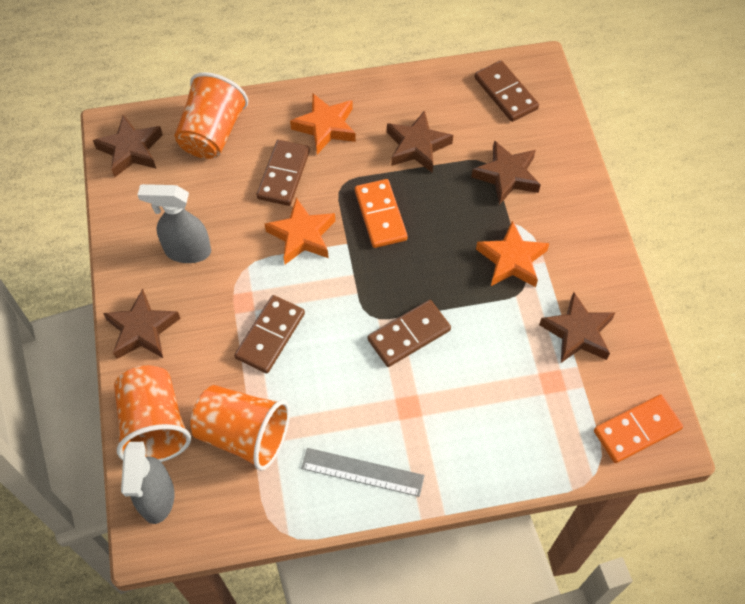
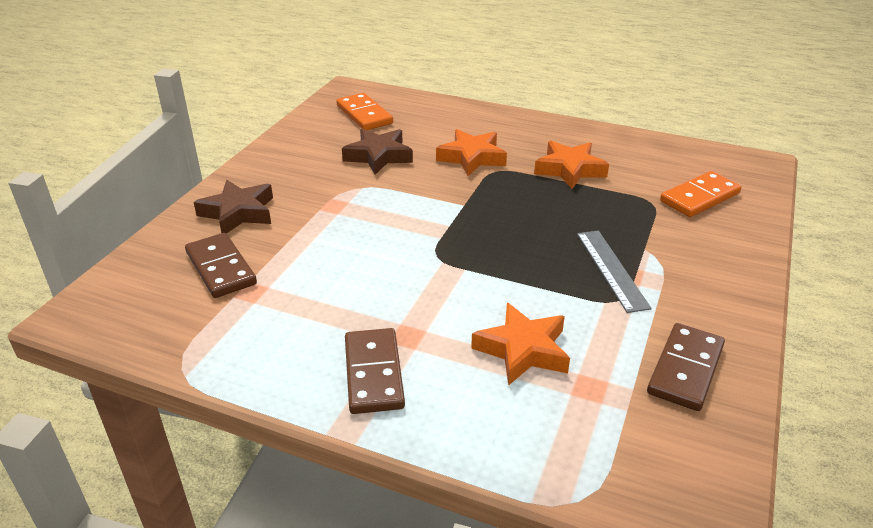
brown domino: [234,295,305,373] [257,140,310,206] [367,300,451,367] [474,61,539,122] = 4 -> [185,233,257,298] [345,328,405,414] [647,323,725,411] = 3
brown star: [93,115,163,178] [103,289,181,359] [387,110,453,173] [471,140,541,205] [539,292,616,363] = 5 -> [194,180,273,233] [342,129,413,175] = 2
grey spray bottle: [121,442,174,524] [138,184,211,263] = 2 -> none = 0
orange cup: [114,365,191,462] [174,72,248,159] [190,385,290,471] = 3 -> none = 0

